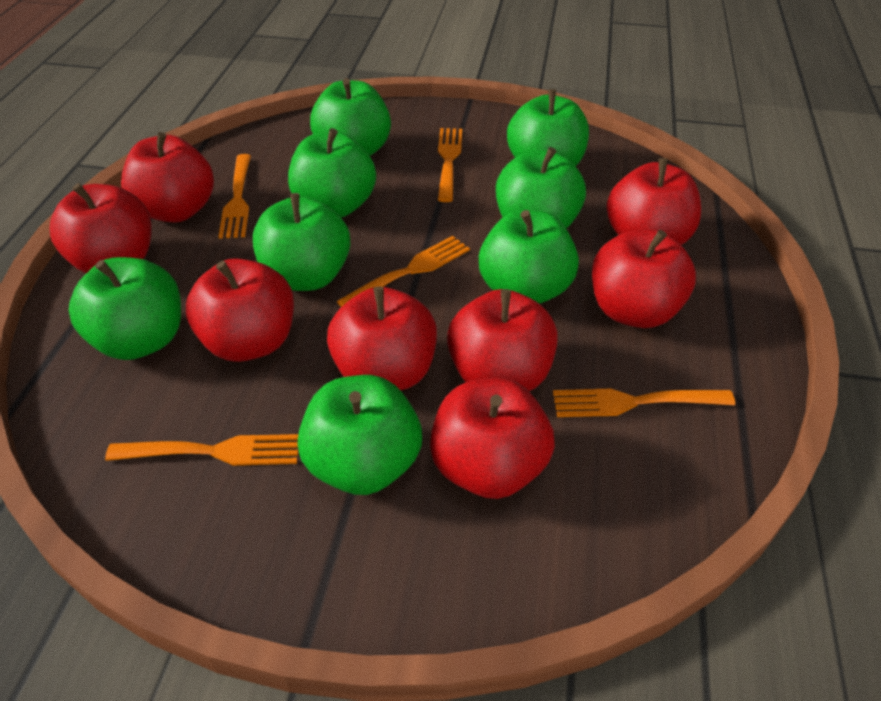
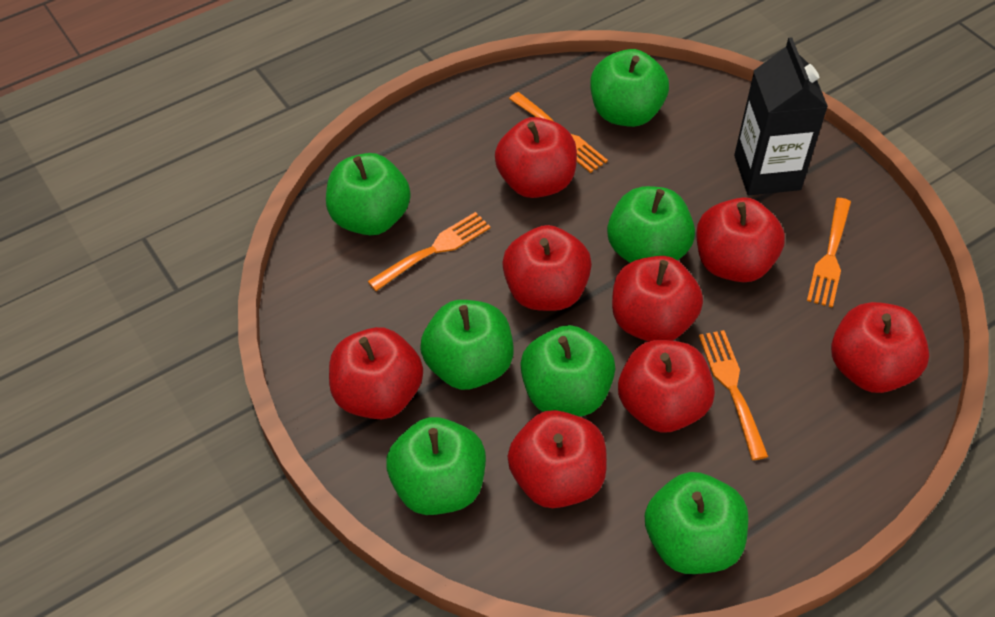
black carton: none = 0 -> [734,37,828,195] = 1
green apple: [69,257,181,360] [253,193,350,291] [288,128,376,218] [298,375,422,495] [310,78,391,156] [479,210,579,304] [496,147,586,229] [507,89,589,166] = 8 -> [326,153,411,235] [386,417,486,515] [420,300,514,390] [520,325,615,416] [590,49,669,127] [607,186,695,263] [645,472,748,574] = 7
orange fork: [105,434,298,466] [218,154,251,239] [336,236,470,307] [438,128,462,202] [553,389,735,417] = 5 -> [367,212,491,291] [509,92,608,173] [699,330,769,460] [807,198,851,308] = 4

